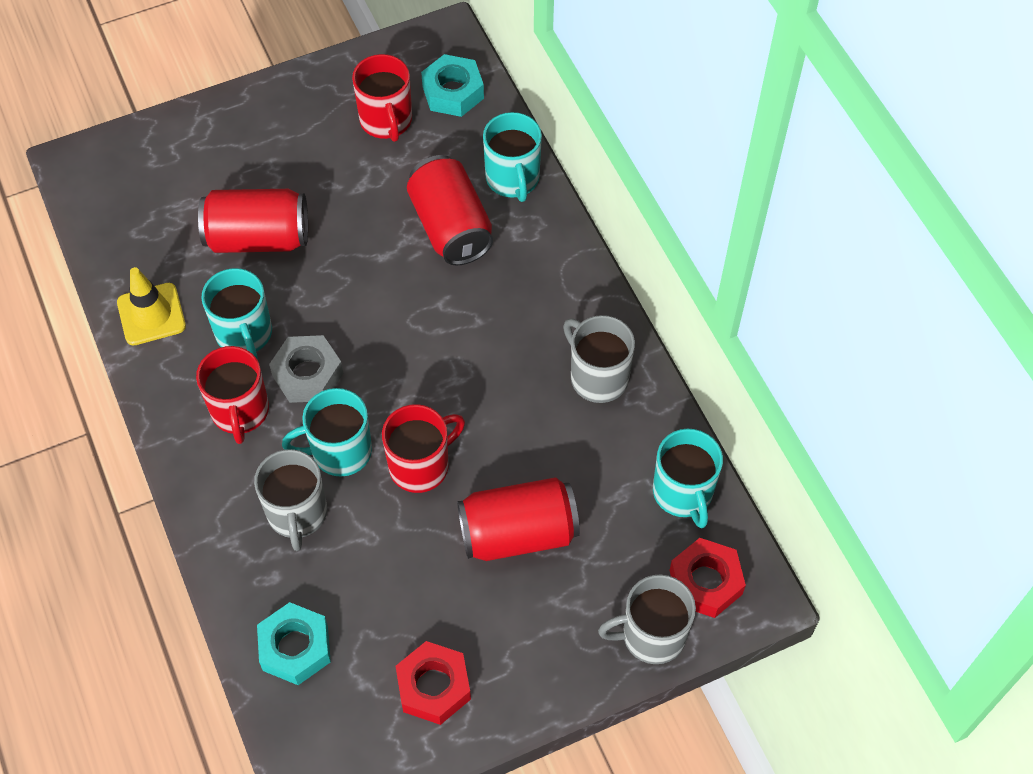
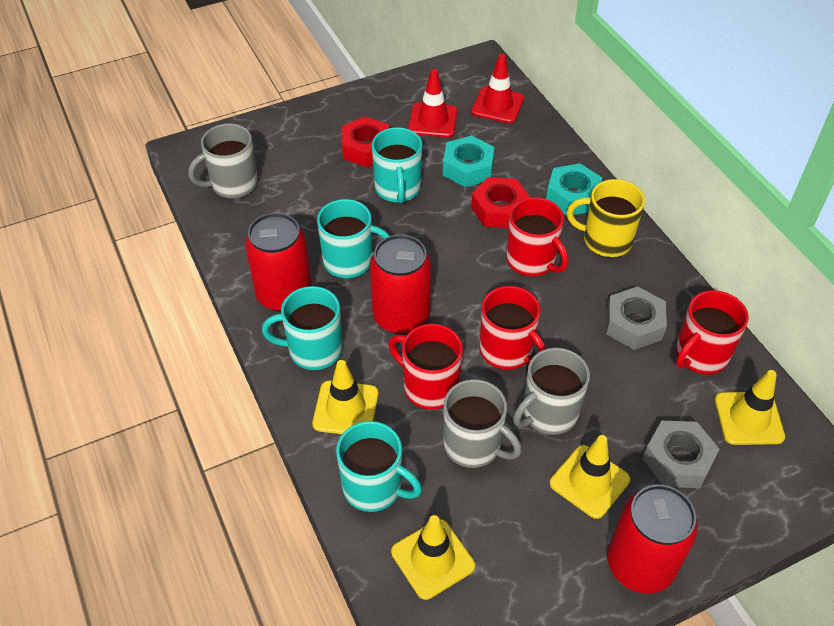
grey nut: [269,335,343,403] = 1 -> [606,286,667,350] [643,421,719,488] = 2
red mug: [196,346,269,444] [352,54,412,142] [382,404,465,493] = 3 -> [389,324,463,410] [480,286,546,370] [506,197,569,276] [676,290,749,374] = 4
red traffic cone: none = 0 -> [408,69,458,138] [471,54,524,123] = 2
yellow mug: none = 0 -> [567,179,645,257] = 1
yellow traffic cone: [117,267,186,345] = 1 -> [312,360,379,434] [391,515,475,600] [550,435,630,519] [715,370,785,445] = 4

